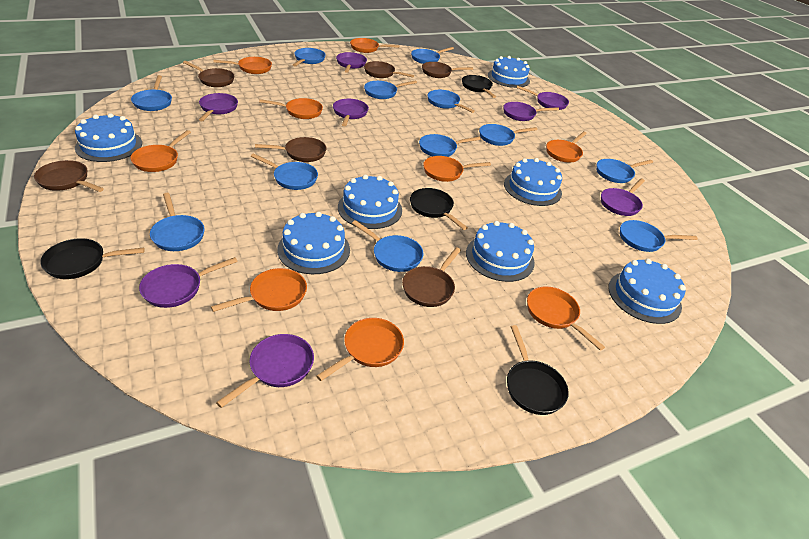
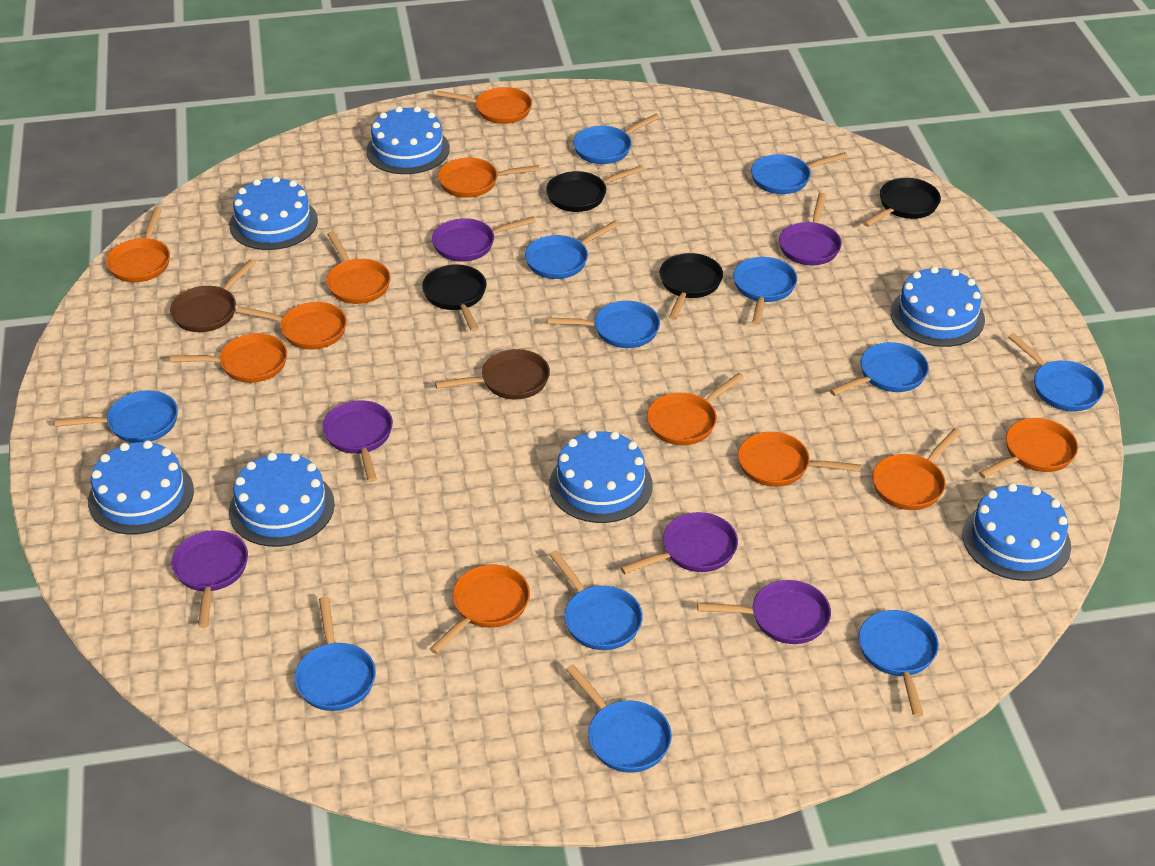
brown pan: [34,160,104,192] [183,61,234,87] [255,137,326,162] [364,61,414,78] [402,247,461,307] [422,62,473,78] = 6 -> [170,259,256,332] [435,349,550,399] = 2
orange pan: [130,130,191,172] [211,268,307,312] [213,57,272,74] [259,98,323,119] [316,318,404,381] [350,38,399,53] [423,156,491,182] [527,287,605,351] [546,132,587,162] = 9 -> [106,207,170,282] [170,333,287,383] [236,302,347,350] [326,231,391,304] [430,565,530,654] [436,87,532,124] [438,158,540,198] [647,373,744,445] [738,432,861,487] [872,428,961,510] [979,418,1078,478] = 11
purple pan: [139,257,238,308] [199,93,238,121] [216,334,314,408] [333,99,369,126] [336,52,367,73] [503,102,559,121] [516,86,569,110] [601,179,645,216] = 8 -> [171,530,248,628] [322,400,393,482] [432,217,536,262] [620,512,738,574] [697,580,831,644] [779,193,842,265] = 6

